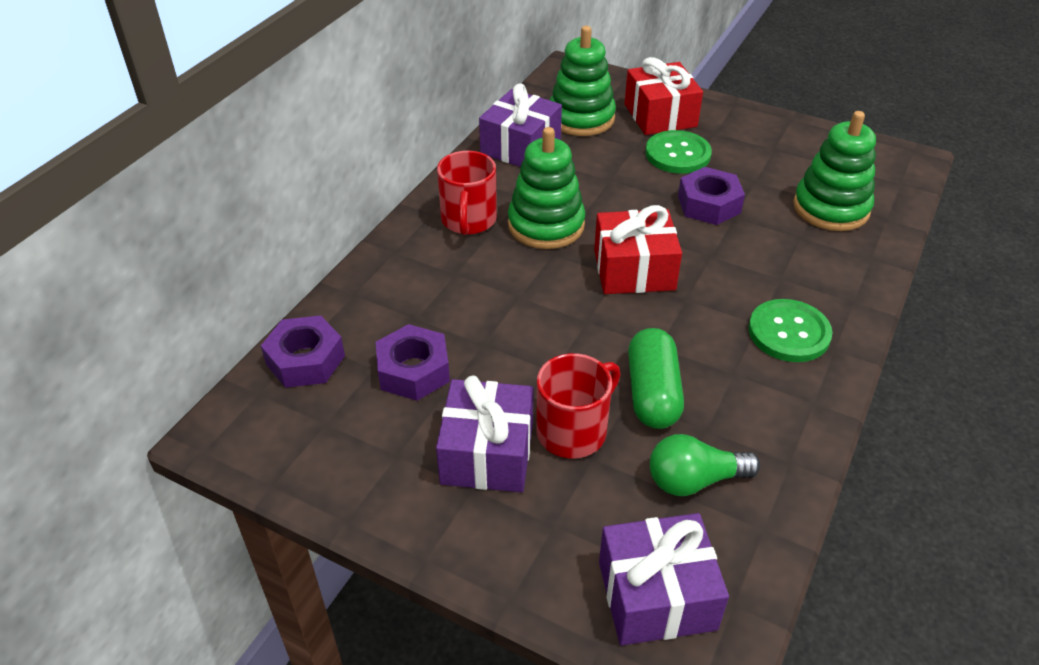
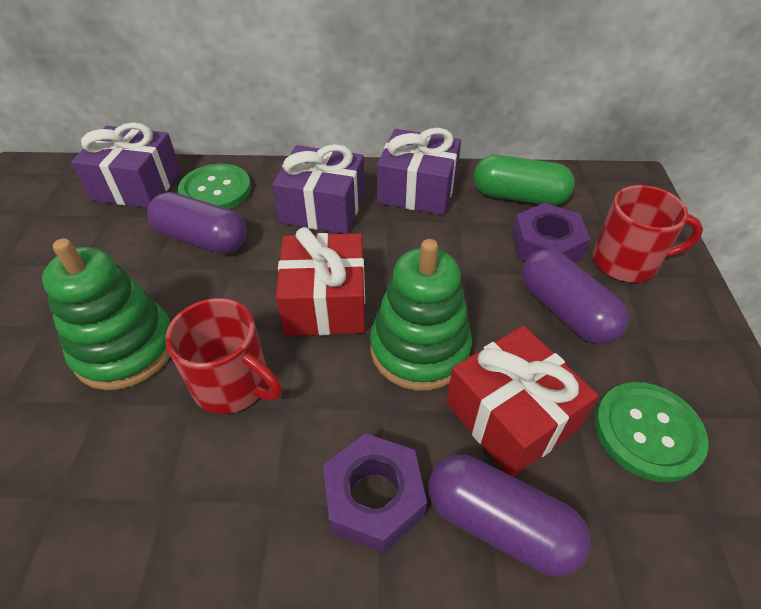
green light bulb: [650,434,760,496] = 1 -> none = 0
green stacking toy: [508,127,585,249] [550,26,616,136] [793,111,876,231] = 3 -> [42,238,171,390] [370,239,472,391] = 2
purple capsule: none = 0 -> [147,192,247,254] [429,454,591,577] [522,249,628,344] = 3
purple nut: [261,315,345,388] [376,324,450,401] [678,167,745,225] = 3 -> [323,433,427,553] [512,203,590,263] = 2

